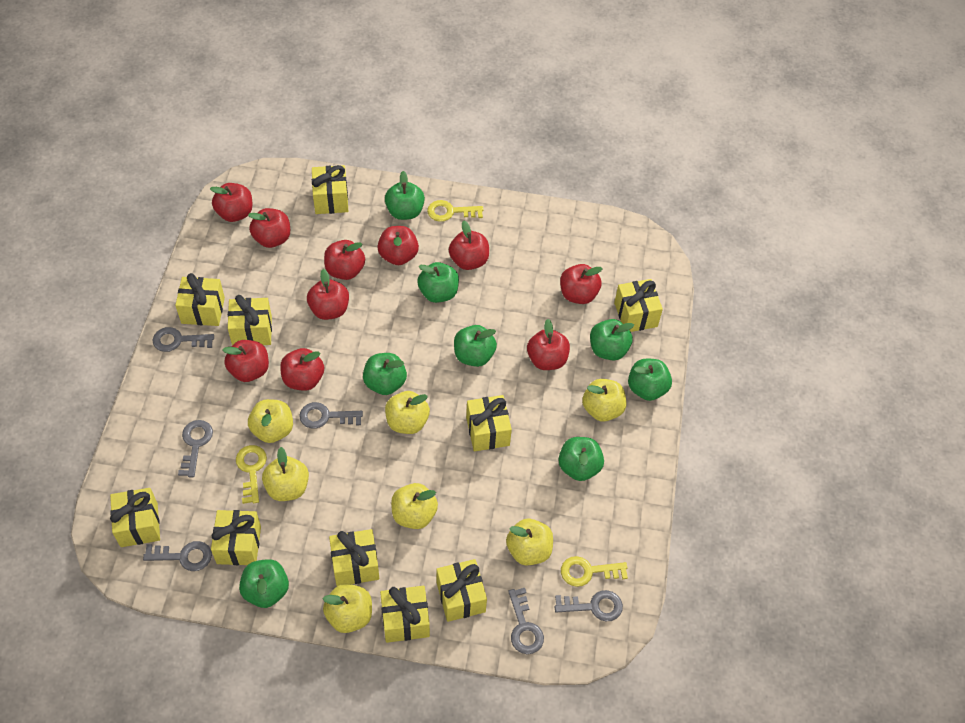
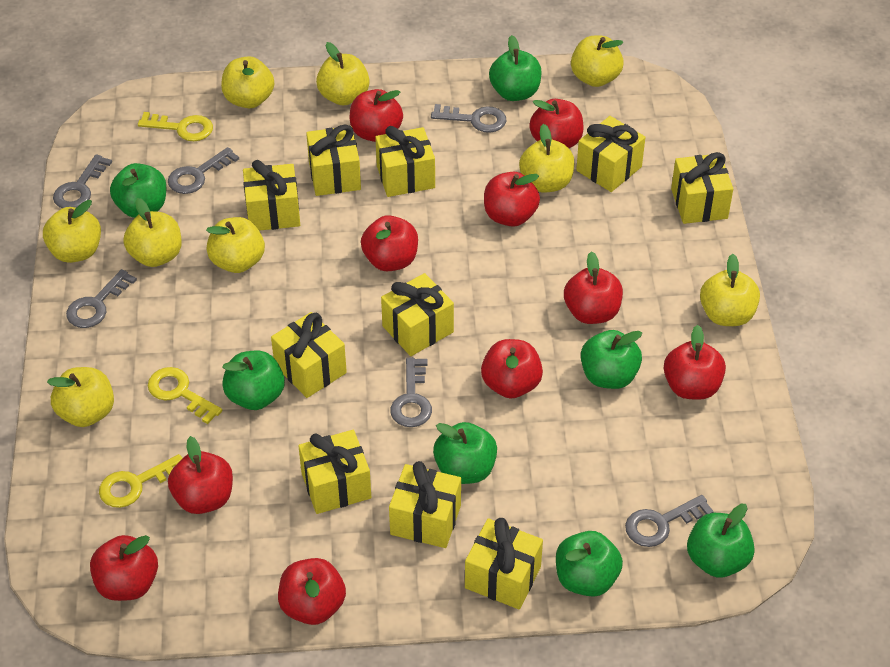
green apple: [239,559,289,608] [363,353,407,395] [385,171,425,220] [417,262,459,303] [454,325,497,367] [558,437,604,481] [590,319,634,360] [628,359,672,401] = 8 -> [110,163,166,218] [222,351,285,410] [433,422,497,484] [489,35,542,101] [556,531,623,597] [581,330,642,389] [687,504,755,578] = 7
yellow apple: [248,399,293,443] [262,447,309,501] [323,584,372,633] [385,391,430,434] [391,483,438,529] [506,519,553,566] [582,379,626,422] = 7 -> [43,200,101,263] [47,367,114,427] [123,198,182,267] [206,217,265,273] [221,56,274,108] [316,42,370,105] [519,124,574,193] [571,36,624,87] [700,254,760,326] = 9

